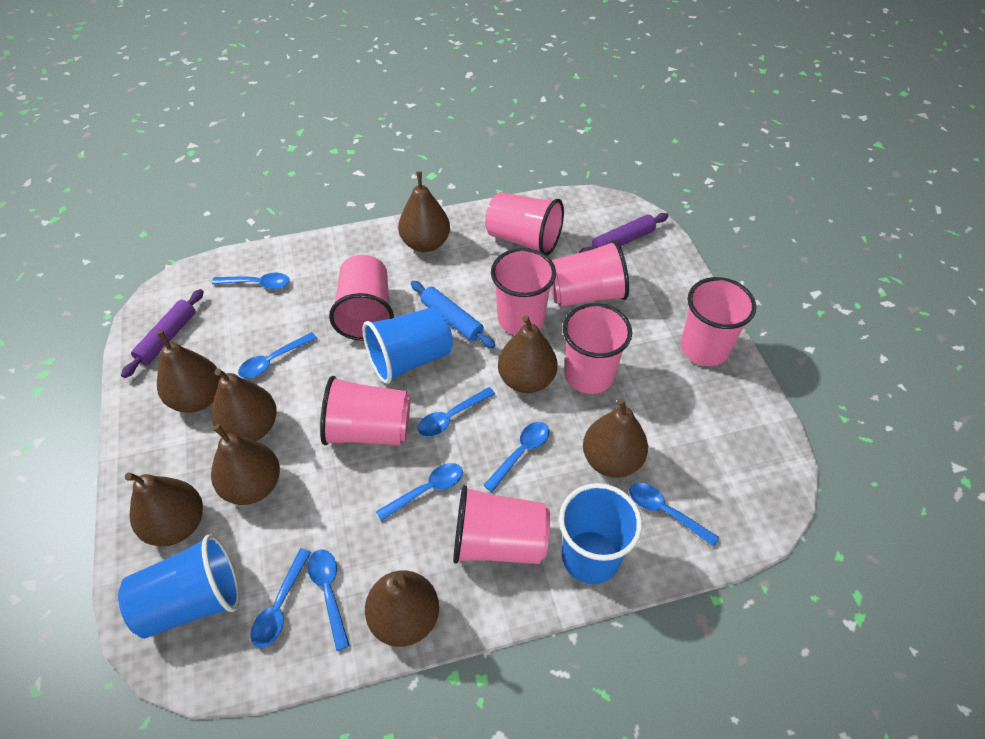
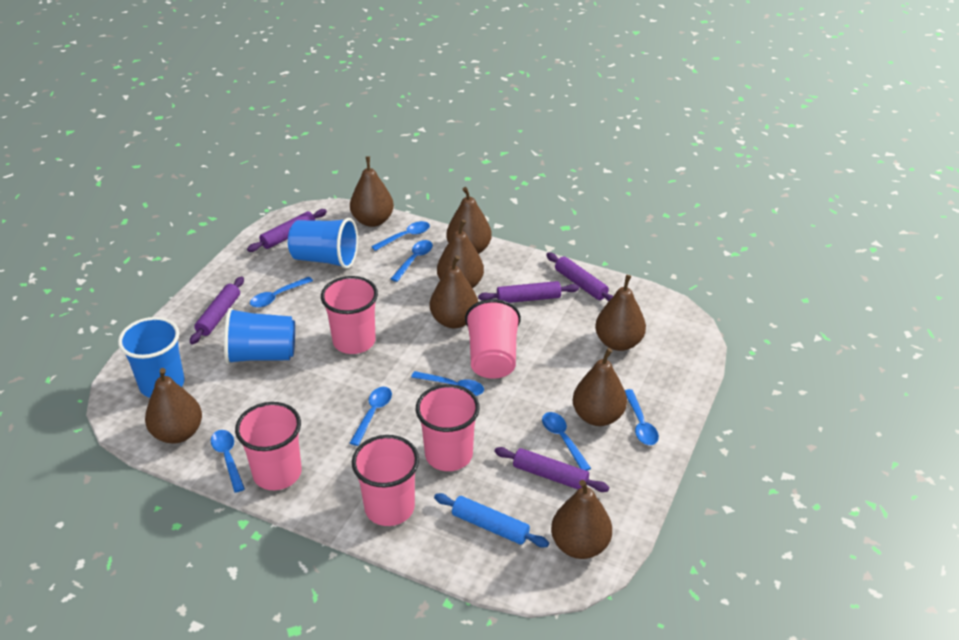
pink cup: [320,376,411,445] [329,255,394,341] [453,485,550,564] [485,192,564,256] [491,248,556,335] [551,240,629,307] [563,303,632,394] [681,277,756,366] = 8 -> [235,402,302,490] [321,276,378,354] [352,435,419,526] [416,384,480,471] [465,299,521,379] = 5
purple rolling pin: [121,289,204,378] [579,213,668,253] = 2 -> [190,276,244,345] [247,209,327,252] [478,281,579,303] [494,447,609,492] [546,252,613,302] = 5

